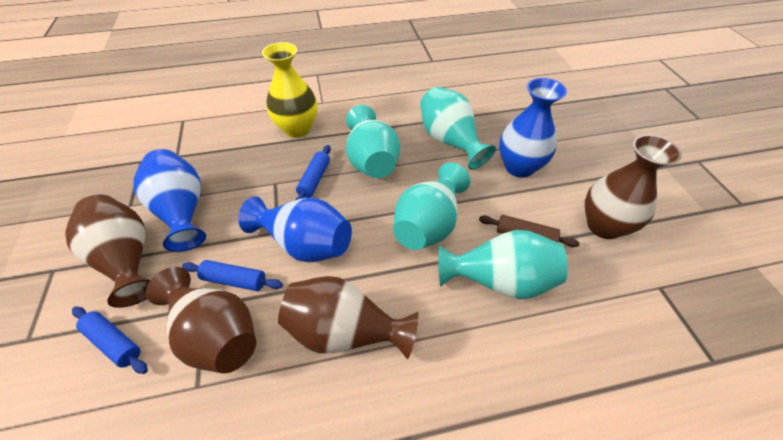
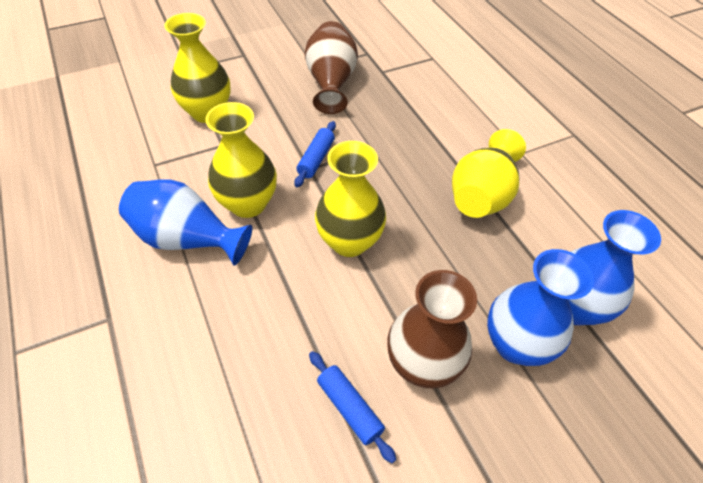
blue rolling pin: [72,307,148,374] [182,260,283,291] [295,145,331,200] = 3 -> [294,121,336,187] [309,351,397,463] = 2
brown rolling pin: [479,215,579,247] = 1 -> none = 0
brown vase: [65,195,150,308] [146,267,256,374] [278,276,419,359] [585,134,682,239] = 4 -> [305,21,358,114] [388,270,477,389] = 2
turquoise vase: [346,105,400,178] [393,162,470,250] [420,87,496,170] [438,230,568,299] = 4 -> none = 0
yellow vase: [262,42,317,138] = 1 -> [165,13,231,123] [205,102,277,218] [315,141,386,257] [452,129,526,218] = 4

